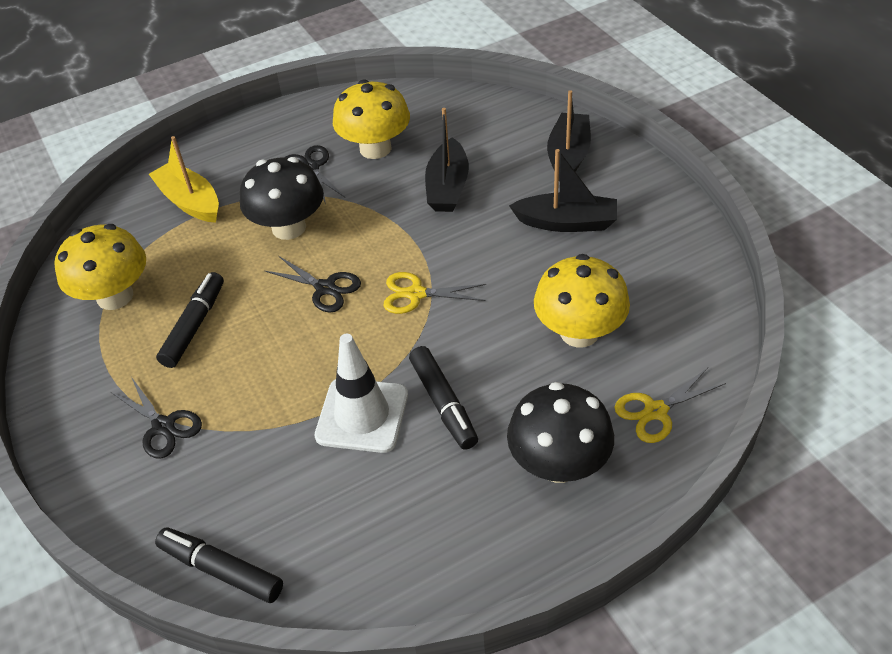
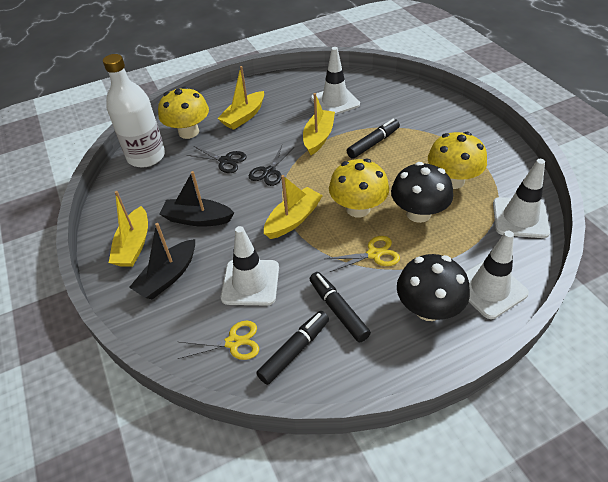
black boat: [425,108,469,212] [509,149,617,232] [547,90,591,181] = 3 -> [129,223,195,300] [160,171,234,227] = 2
black scissors: [111,377,202,459] [265,256,361,312] [284,145,345,204] = 3 -> [187,146,247,173] [249,145,294,186] = 2
white bottle: none = 0 -> [103,54,165,168] = 1
white traffic cone: [315,334,408,453] = 1 -> [221,226,279,305] [311,47,360,115] [465,231,529,319] [493,159,550,238] = 4
yellow boat: [149,136,219,223] = 1 -> [109,191,148,267] [217,66,264,130] [264,175,323,239] [303,93,335,155] = 4

